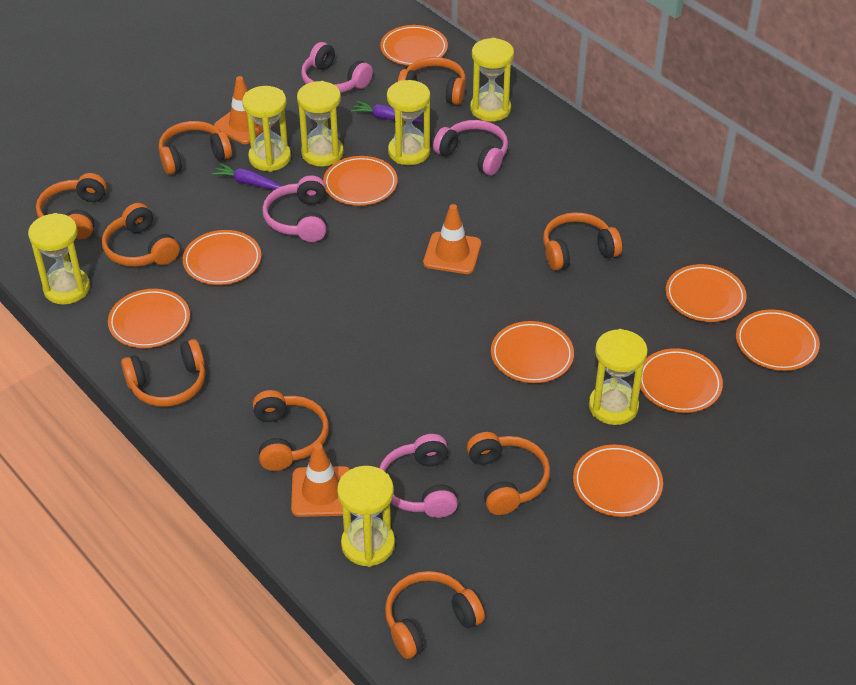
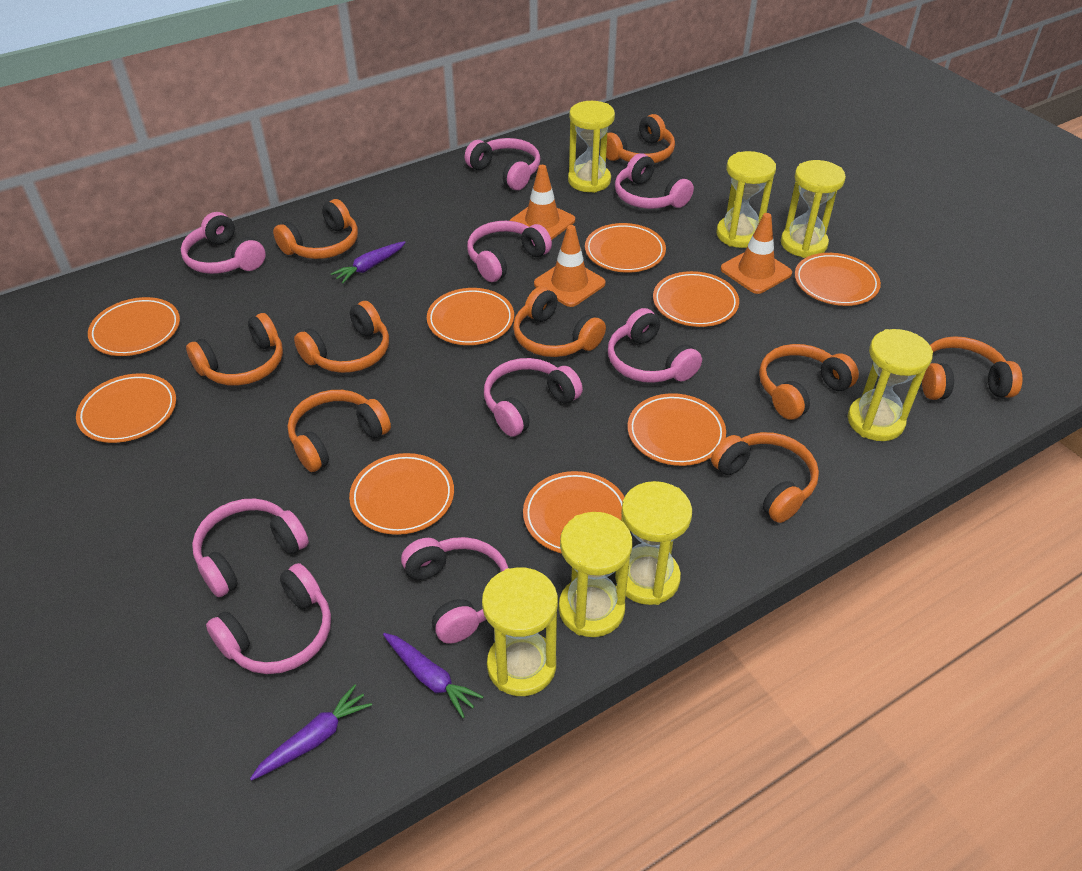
pink headphones: [262,175,326,242] [301,42,373,93] [379,434,458,518] [433,120,508,175] = 4 -> [181,212,266,274] [192,499,309,597] [206,563,331,674] [401,537,508,644] [465,138,540,190] [467,221,552,282] [484,358,583,437] [608,308,702,383] [615,153,694,209] = 9
purple carrot: [212,163,282,190] [351,101,424,123] = 2 -> [250,684,372,781] [331,241,406,283] [383,633,484,718] = 3

